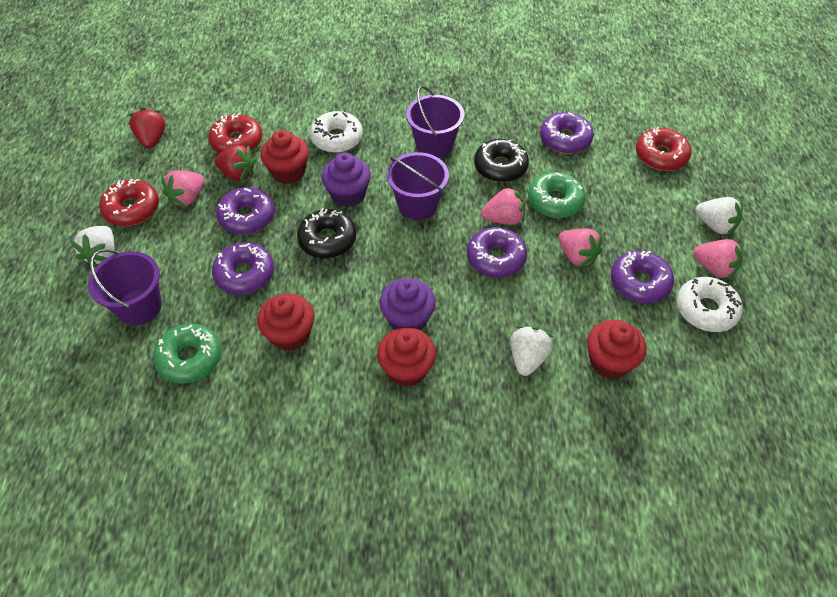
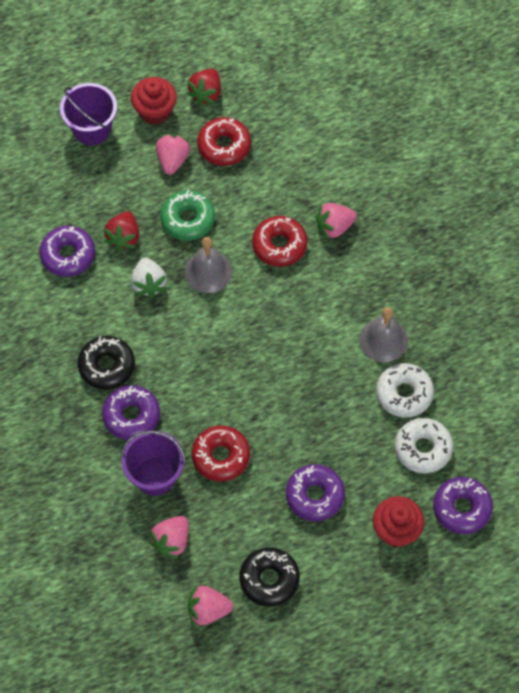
green donut: [153,323,222,384] [528,172,586,218] = 2 -> [160,190,215,240] = 1
grey bell: none = 0 -> [185,237,232,293] [359,307,408,362] = 2
purple bucket: [88,249,162,325] [387,152,449,220] [406,86,464,158] = 3 -> [60,83,117,145] [120,431,186,496] = 2
purple cupcake: [322,153,371,207] [380,278,436,330] = 2 -> none = 0
purple donut: [212,242,274,295] [216,187,275,235] [467,227,527,278] [540,112,594,154] [611,251,674,303] = 5 -> [39,226,95,277] [102,385,160,440] [286,464,345,521] [433,477,493,534] = 4
red cupcake: [257,294,314,351] [260,130,309,184] [377,328,436,387] [587,320,646,379] = 4 -> [131,77,177,125] [373,496,424,547] = 2
white strawberry: [70,226,115,267] [510,326,554,376] [696,197,743,236] = 3 -> [131,258,167,298] = 1

